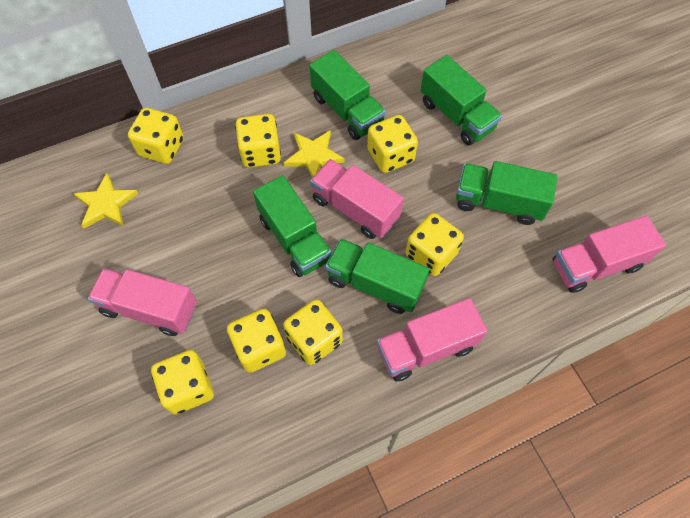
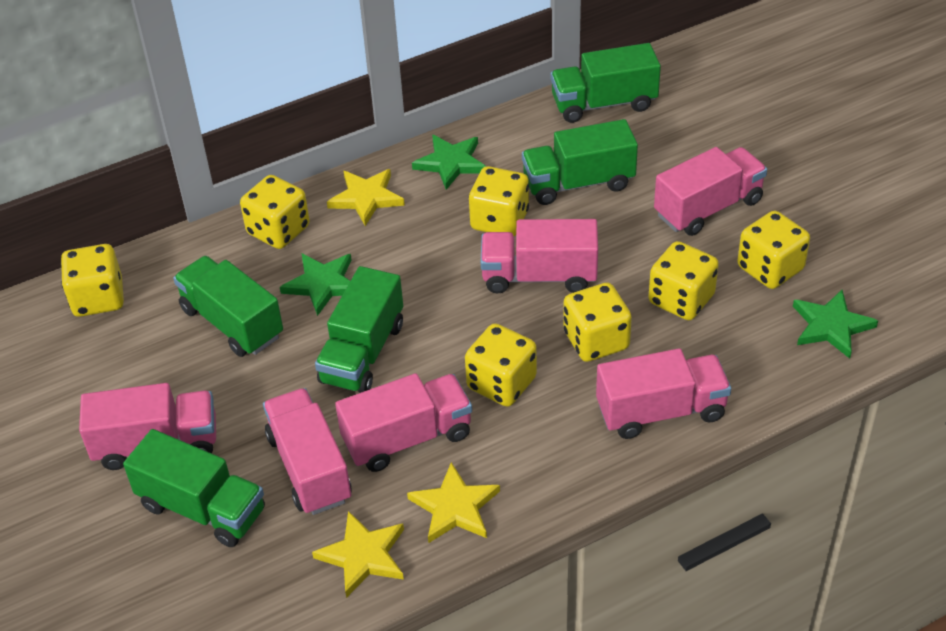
green star: none = 0 -> [280,253,352,316] [412,135,486,190] [793,290,878,359] = 3
pink truck: [88,268,197,336] [310,159,404,239] [377,298,487,381] [553,216,666,293] = 4 -> [79,383,216,470] [263,388,352,515] [335,373,472,472] [481,219,598,293] [596,348,731,439] [654,147,767,236] = 6
yellow star: [73,173,138,229] [284,130,345,177] = 2 -> [312,511,404,598] [327,169,405,226] [407,462,500,543] = 3

